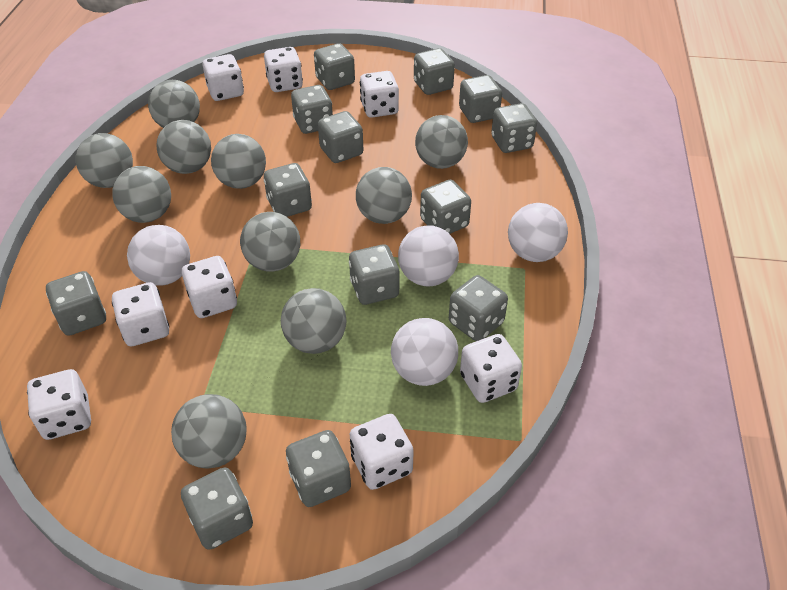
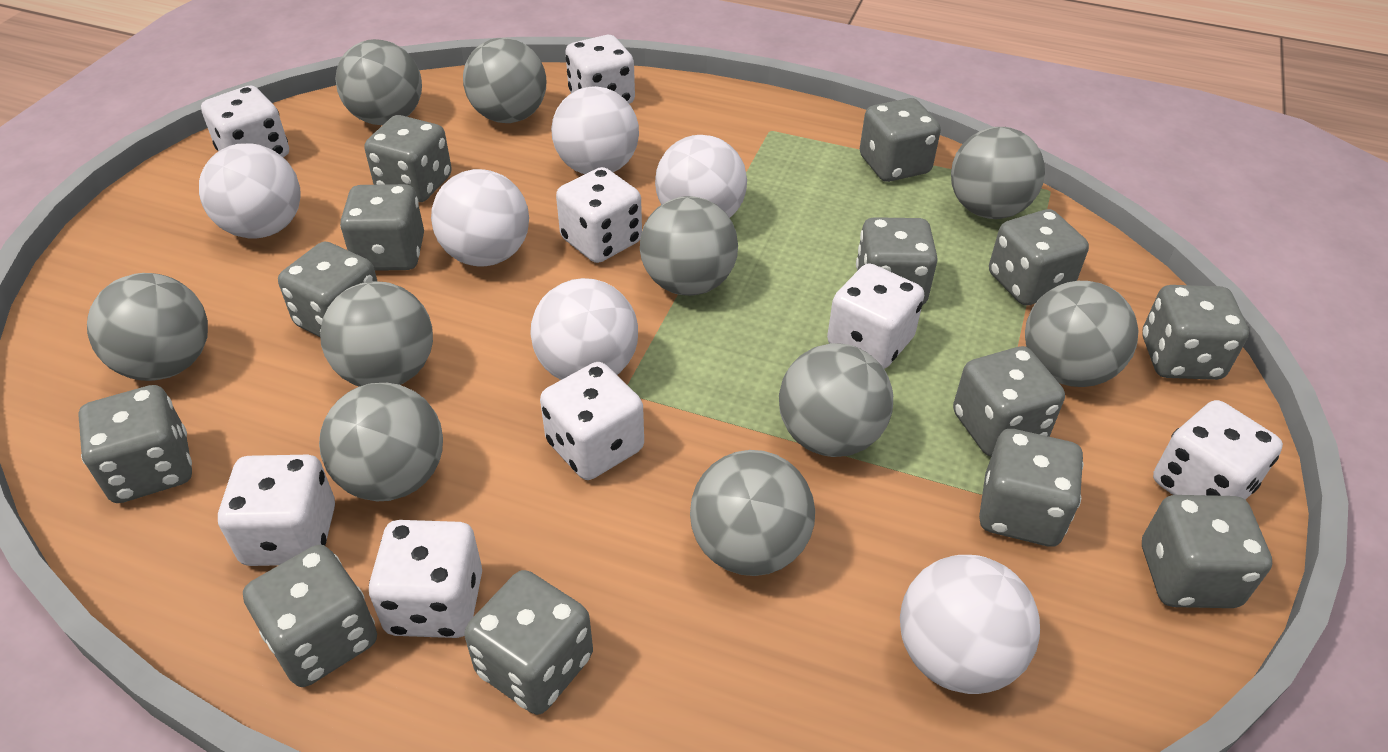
white ball: [127,225,190,286] [391,318,458,386] [398,225,459,286] [508,203,568,262] = 4 -> [199,143,301,239] [431,169,529,267] [530,278,638,380] [551,86,639,175] [655,135,747,218] [900,555,1040,694] = 6

